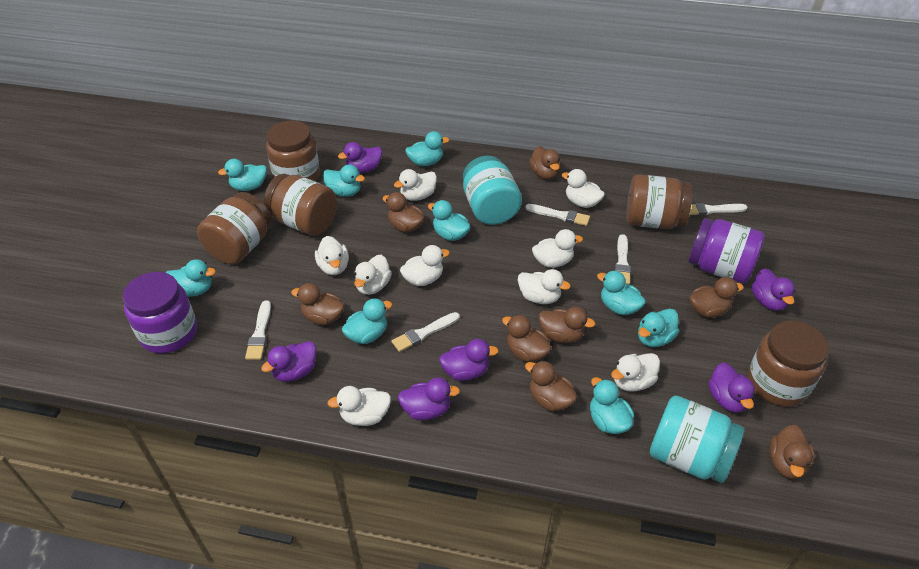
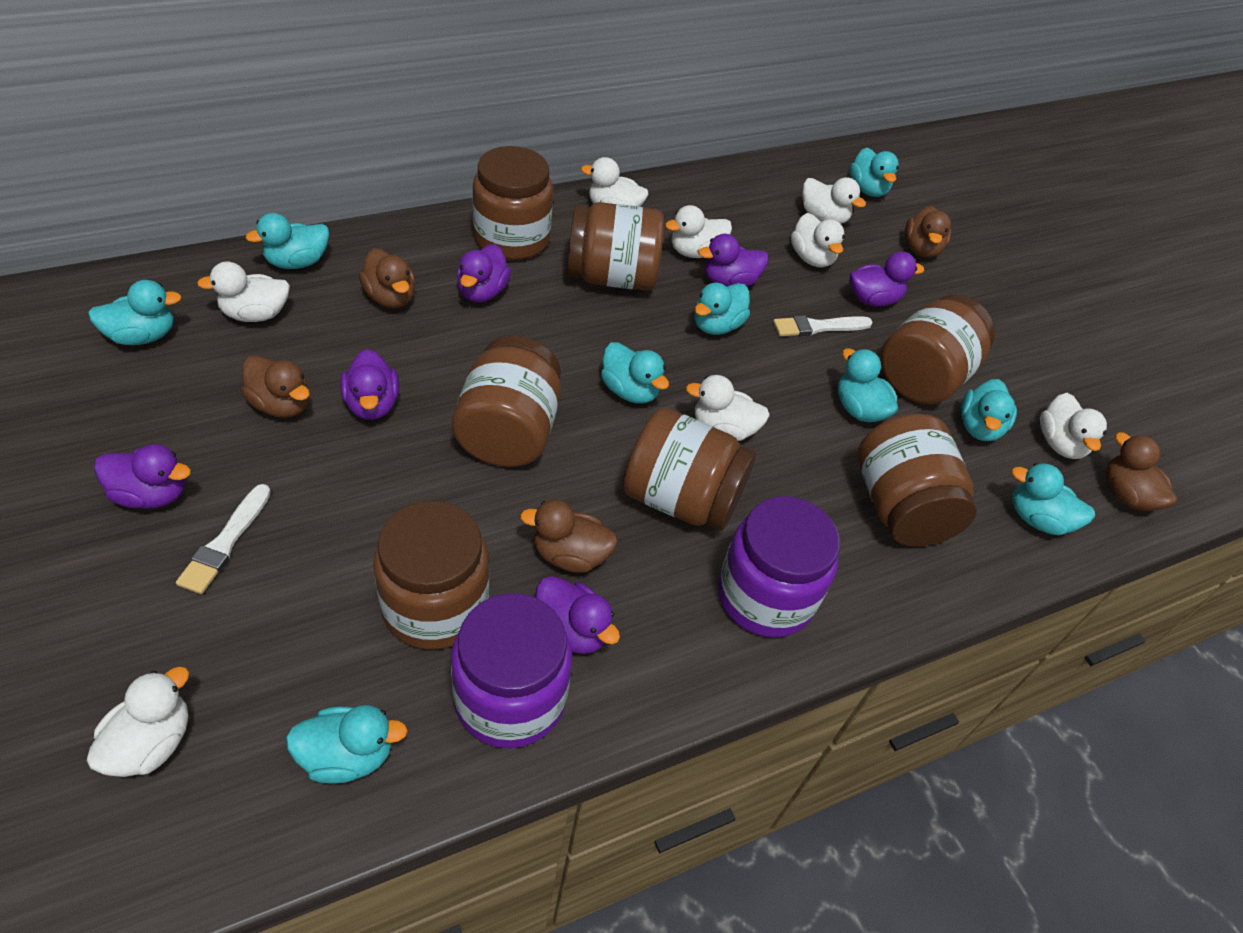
brown duck: [291,283,344,325] [382,192,424,233] [502,315,551,362] [525,361,577,411] [529,146,560,180] [539,307,595,343] [689,277,744,318] [769,425,814,479] = 8 -> [241,355,310,418] [359,248,415,308] [520,500,618,573] [905,206,951,258] [1106,432,1177,511] = 5
brown jar: [197,192,272,264] [264,174,337,236] [266,121,320,181] [626,174,692,229] [748,321,829,407] = 5 -> [373,501,489,650] [452,336,561,467] [472,146,553,260] [567,202,664,291] [623,408,756,531] [857,414,977,547] [880,295,995,404] = 7
turquoise jar: [463,156,522,225] [650,396,744,483] = 2 -> none = 0
white brush: [245,301,271,360] [392,312,460,352] [525,204,590,226] [615,234,631,284] [689,203,748,215] = 5 -> [176,484,271,594] [773,315,873,336] = 2
white duck: [315,236,349,275] [327,386,391,426] [354,255,392,295] [394,169,437,201] [400,245,450,286] [518,269,571,304] [532,229,583,268] [562,169,605,208] [611,353,660,392] = 9 -> [87,666,189,777] [197,262,290,322] [581,157,649,207] [665,205,732,258] [686,375,770,441] [791,213,845,267] [802,177,866,224] [1040,393,1107,459] = 8

